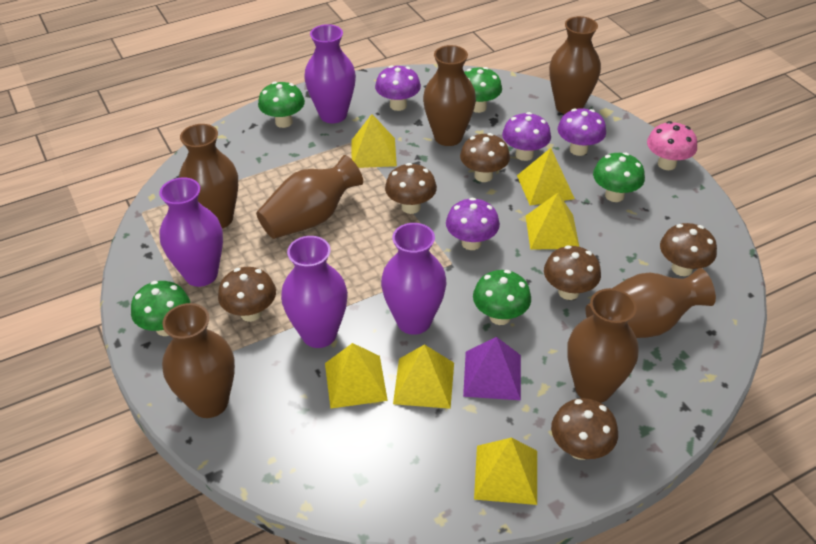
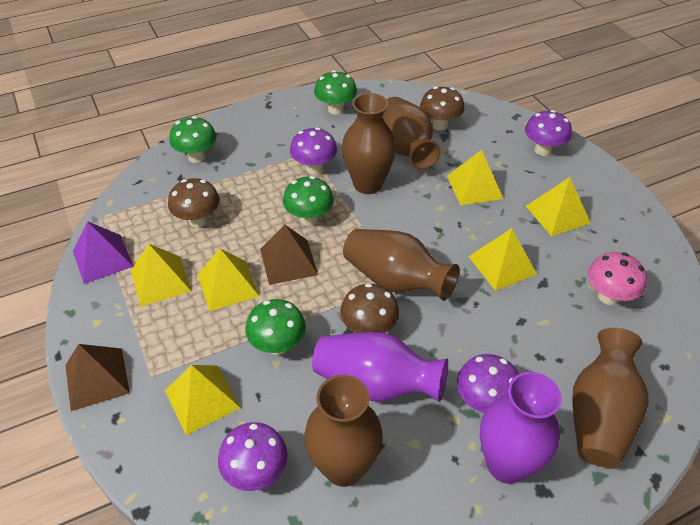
brown mushroom: [218,267,276,322] [385,163,437,214] [460,133,510,182] [544,245,601,300] [551,398,618,460] [660,223,717,276] = 6 -> [168,178,220,228] [340,283,399,333] [420,86,464,131] = 3
brown pyramid: none = 0 -> [66,344,130,411] [260,225,318,285] = 2
brown vase: [162,303,235,418] [179,124,238,229] [256,155,363,239] [423,45,476,146] [549,16,601,114] [567,288,639,403] [586,268,716,338] = 7 -> [304,375,383,487] [342,93,396,194] [343,229,459,301] [383,97,441,169] [572,328,649,468] = 5
green mushroom: [131,281,190,336] [258,82,305,128] [464,67,502,113] [473,270,531,325] [593,152,645,202] = 5 -> [169,116,216,163] [245,299,306,355] [283,176,334,226] [314,70,357,115] = 4
purple vase: [159,177,223,287] [281,236,348,348] [304,24,356,123] [381,223,447,335] = 4 -> [312,332,448,402] [480,372,562,484] = 2

